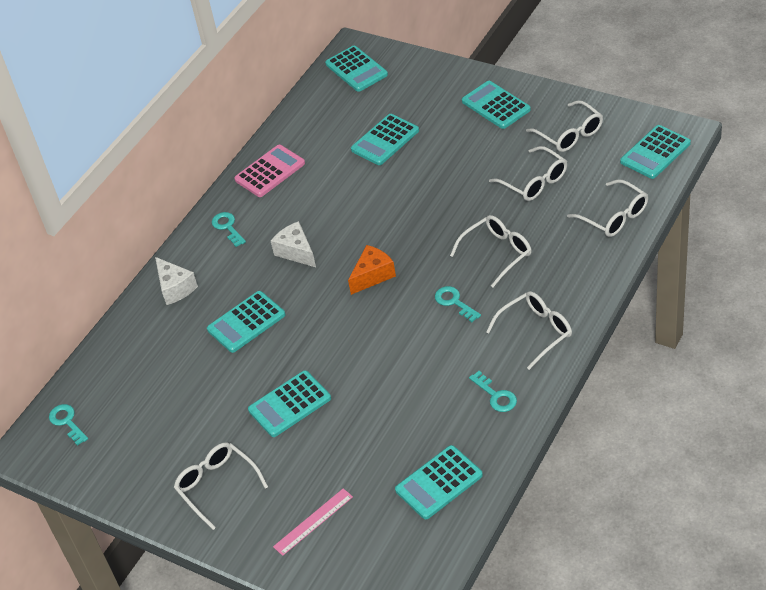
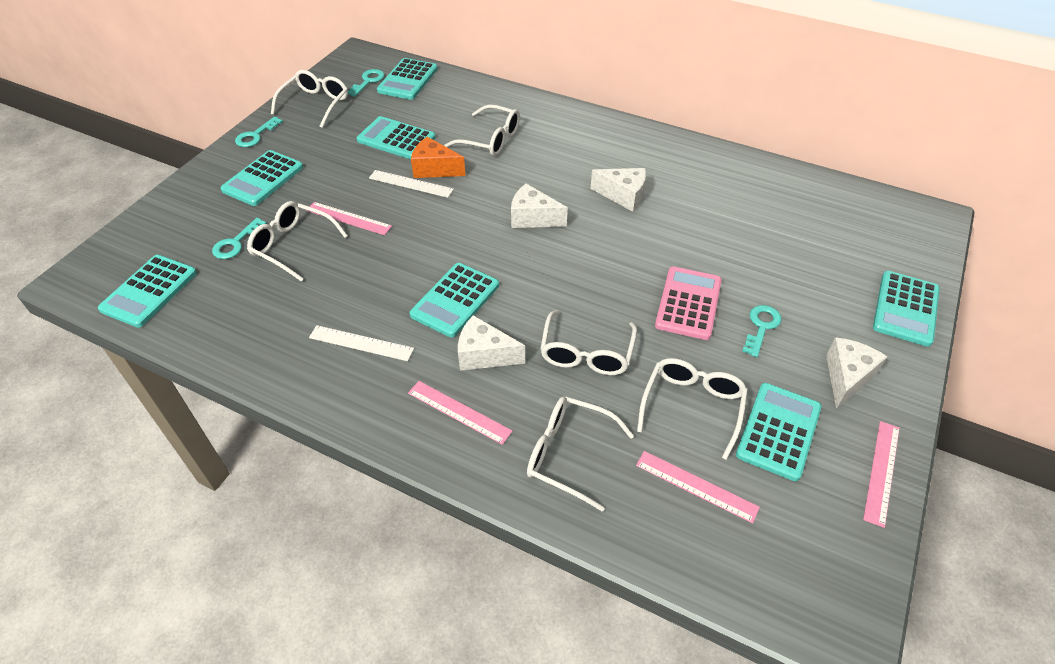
pink ruler: [273,488,353,556] = 1 -> [306,202,392,235] [408,381,512,445] [636,451,760,523] [863,421,900,528] = 4
white cheese: [155,257,198,305] [271,221,316,267] = 2 -> [458,315,525,371] [511,184,568,228] [591,168,646,212] [826,337,887,409] = 4
white ruler: none = 0 -> [309,325,414,361] [369,170,454,198] = 2

